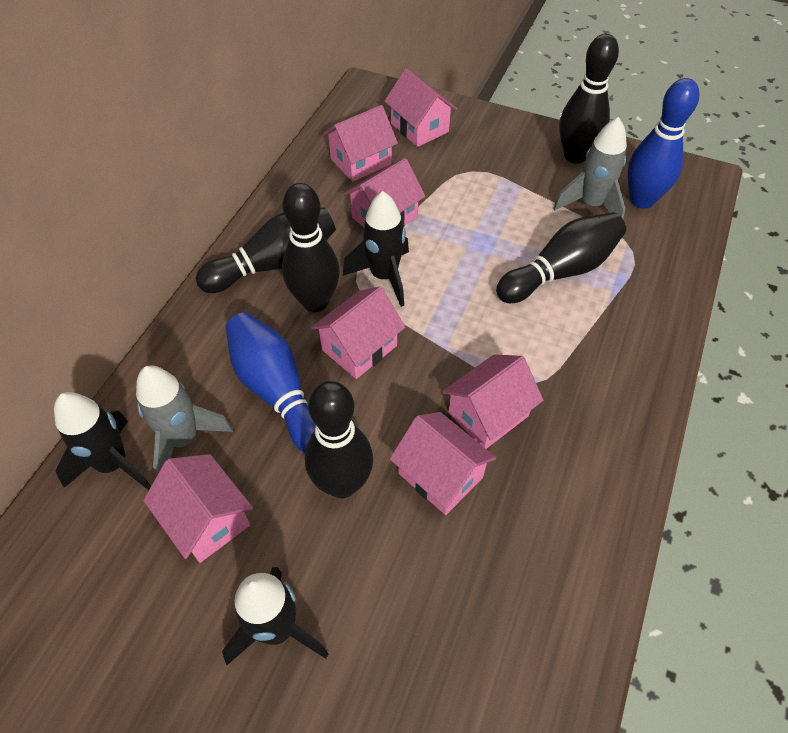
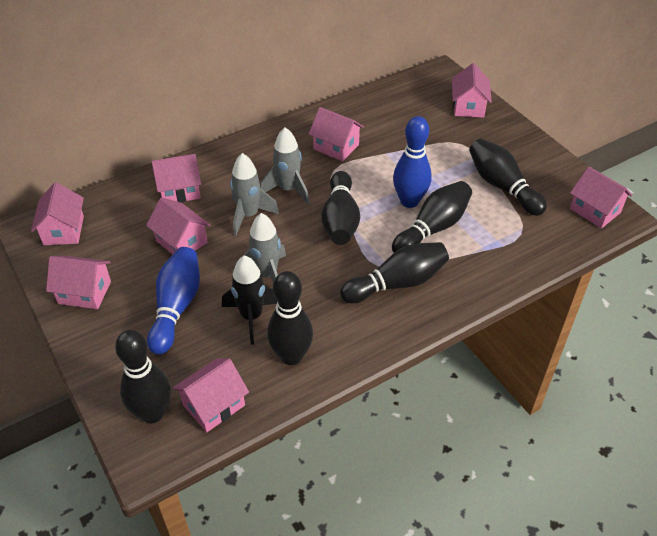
black bowling pin: [196,207,336,293] [282,183,340,312] [305,381,373,498] [496,212,626,303] [559,34,619,164] = 5 -> [115,330,171,423] [267,271,313,365] [321,171,360,245] [340,242,449,304] [392,181,472,253] [469,139,547,216] = 6
black rocket: [54,392,151,490] [222,567,328,665] [343,191,409,307] = 3 -> [222,255,277,344] = 1
grey rocket: [136,365,233,476] [553,117,627,219] = 2 -> [230,153,279,236] [235,213,286,283] [260,127,309,205] = 3
pink house: [143,454,253,563] [311,287,405,379] [323,105,398,182] [344,158,425,227] [384,68,457,147] [390,412,496,515] [442,354,543,449] = 7 -> [31,182,84,245] [46,256,111,309] [146,197,210,255] [151,154,201,203] [173,358,249,432] [309,107,364,161] [452,63,492,118] [570,167,632,228] = 8

